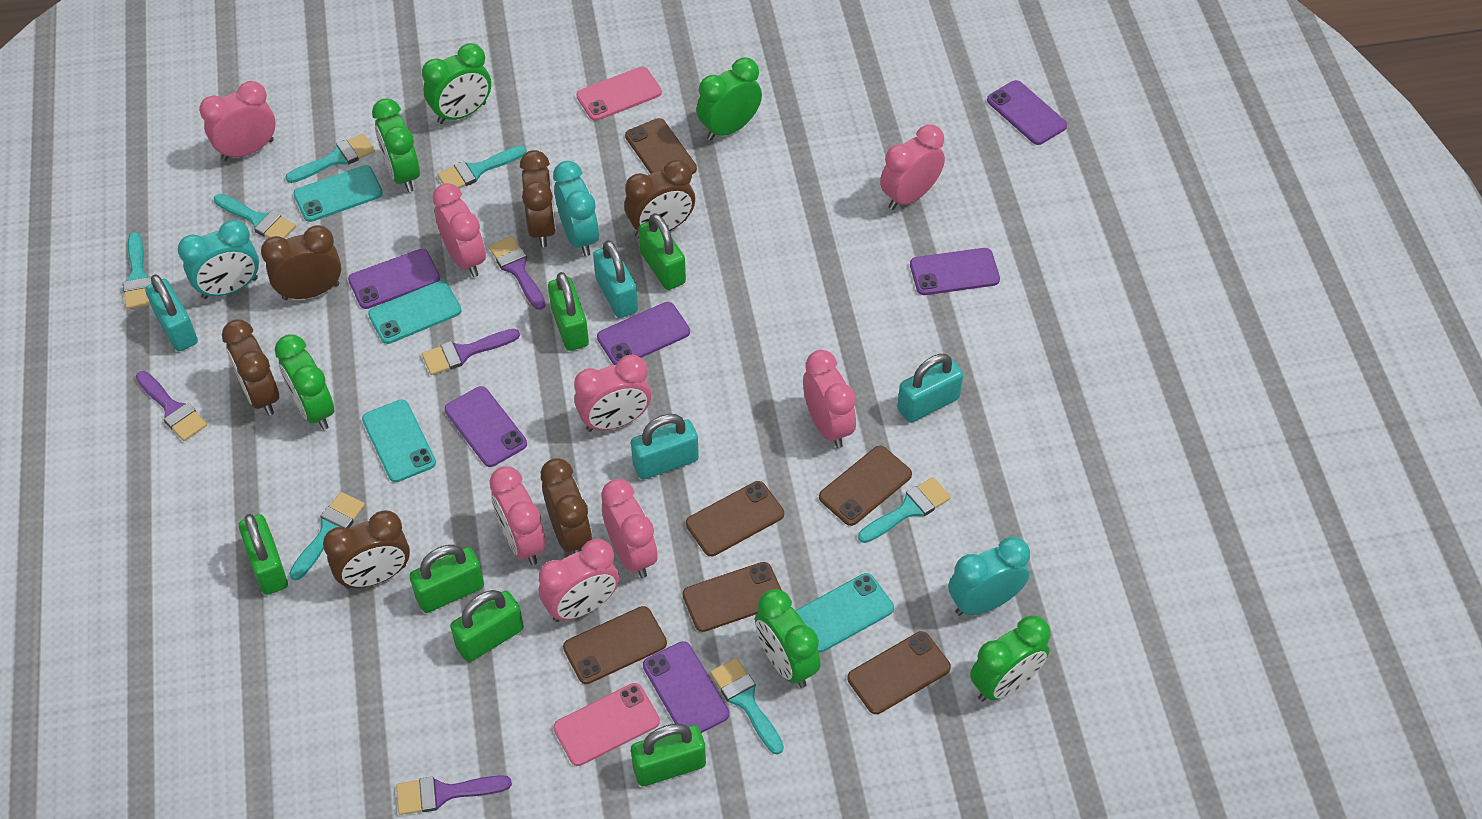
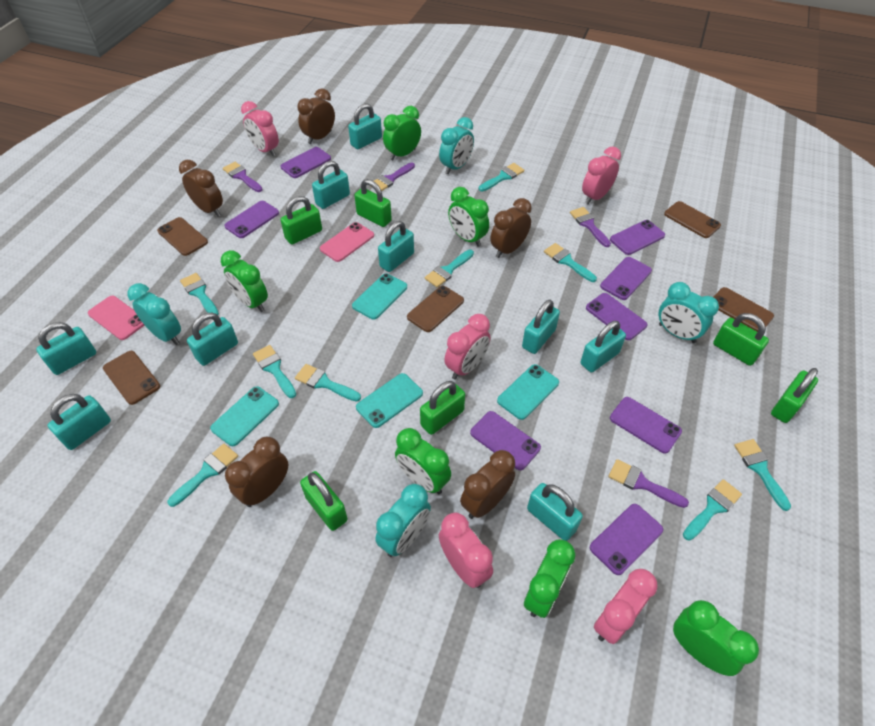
brown clock: [222,319,279,416] [261,225,341,300] [323,510,410,589] [520,150,556,247] [541,458,592,553] [624,159,695,238] = 6 -> [179,160,223,217] [225,437,288,507] [297,88,335,144] [460,450,515,519] [490,198,532,258] = 5
brown phone: [563,606,667,684] [625,118,697,174] [683,562,782,632] [686,481,784,556] [819,446,912,526] [847,631,951,714] = 6 -> [103,351,160,405] [157,217,208,256] [407,286,464,332] [664,201,721,238] [714,287,774,332] = 5
pink clock: [199,81,276,161] [433,183,486,277] [490,466,546,565] [539,539,619,622] [574,355,651,432] [601,479,658,578] [803,350,856,448] [880,125,945,210] = 8 -> [241,101,279,156] [439,513,493,588] [444,314,490,380] [582,147,621,204] [594,569,658,644] = 5
purple phone: [348,249,440,309] [445,386,527,467] [597,302,690,365] [643,641,729,733] [910,248,1000,295] [987,80,1067,145] = 6 -> [224,201,279,238] [281,147,331,178] [470,411,541,470] [586,293,648,340] [590,504,663,575] [600,257,652,300] [610,220,665,255] [610,397,682,454] = 8
turquoise brush: [123,232,152,309] [214,194,296,238] [285,133,375,183] [289,492,365,580] [437,146,527,188] [710,658,784,755] [858,477,951,543] = 7 -> [167,444,238,507] [180,273,219,315] [253,345,296,398] [295,364,361,402] [425,250,474,287] [479,163,524,192] [544,243,597,282] [683,479,742,540] [734,439,791,511] = 9
turquoise clock: [178,220,259,299] [553,161,599,256] [948,537,1030,616] = 3 -> [127,283,181,345] [375,484,431,557] [439,117,474,174] [659,282,719,343] = 4
turquoise padlock: [145,274,198,351] [593,240,638,318] [631,414,699,480] [897,354,963,423] = 4 -> [36,322,96,375] [47,394,111,450] [187,313,238,366] [312,161,350,209] [348,103,382,149] [378,221,414,272] [522,300,560,354] [527,483,583,541] [581,321,626,372] = 9

